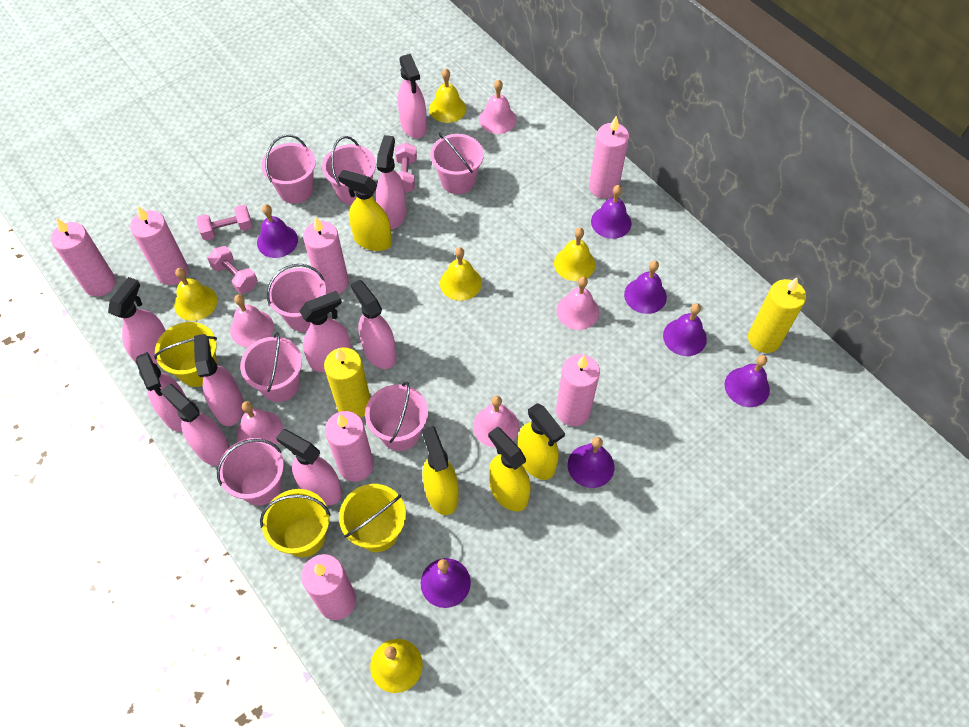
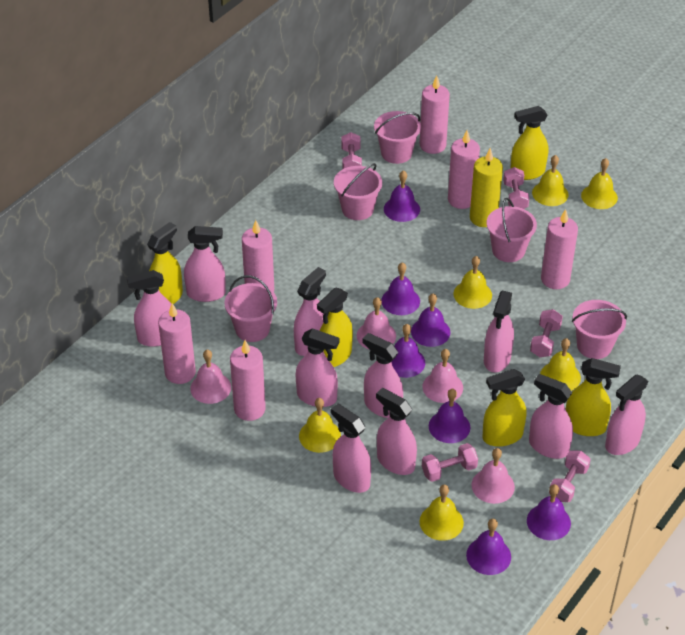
pink bell: [230,294,274,347] [237,401,283,445] [473,396,519,447] [479,79,517,134] [557,277,599,330] = 5 -> [190,350,231,404] [357,297,396,350] [423,349,463,403] [471,448,515,504] = 4
pink bucket: [217,438,284,506] [240,332,302,402] [262,134,316,204] [267,264,326,332] [322,136,376,205] [365,381,428,451] [430,132,484,194] = 7 -> [225,275,277,342] [334,163,382,220] [374,111,421,164] [487,198,537,262] [572,300,627,359] = 5
pink candle: [51,218,116,297] [130,206,189,285] [301,554,356,620] [303,217,349,294] [325,411,374,482] [556,354,600,426] [589,116,629,199] = 7 -> [158,303,196,384] [230,340,266,421] [242,220,274,292] [420,76,450,154] [448,130,480,209] [541,209,578,289] = 6
pink dumbbell: [197,205,252,241] [208,246,258,294] [395,143,417,193] = 3 -> [341,132,362,169] [422,443,478,482] [503,167,529,209] [530,309,563,357] [549,450,591,502] = 5
pink spray bottle: [108,277,166,365] [136,352,186,431] [160,384,230,466] [194,334,244,426] [276,429,342,505] [299,291,351,372] [351,280,397,369] [376,135,407,229] [398,54,427,138] = 9 -> [127,270,171,347] [184,226,226,302] [294,267,326,356] [296,328,340,407] [331,404,371,493] [363,333,403,418] [376,388,417,475] [484,291,514,372] [529,374,573,459] [605,375,649,455] = 10
yellow bell: [174,268,217,321] [370,639,423,693] [429,69,466,123] [440,247,482,301] [554,228,595,281] = 5 -> [299,398,341,453] [419,485,464,541] [454,256,492,309] [532,155,569,206] [540,338,581,391] [581,158,618,209] = 6
yellow bucket: [154,322,218,387] [260,489,331,557] [339,484,406,552] = 3 -> none = 0
yellow candle: [324,348,371,418] [748,278,806,353] = 2 -> [470,148,503,227] = 1
yellow spray bottle: [338,170,392,251] [422,426,459,515] [488,427,531,511] [518,403,565,480] = 4 -> [147,222,183,304] [317,288,353,367] [482,369,527,447] [510,106,548,180] [566,358,621,436] = 5

